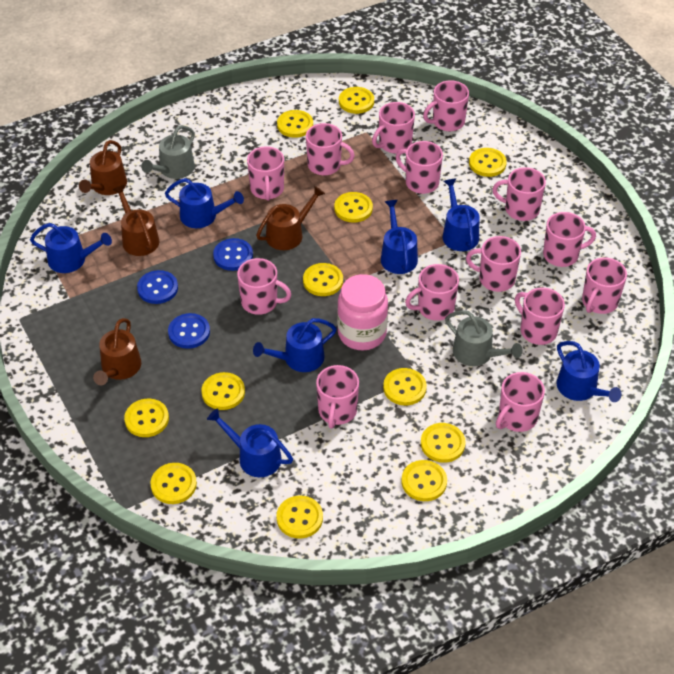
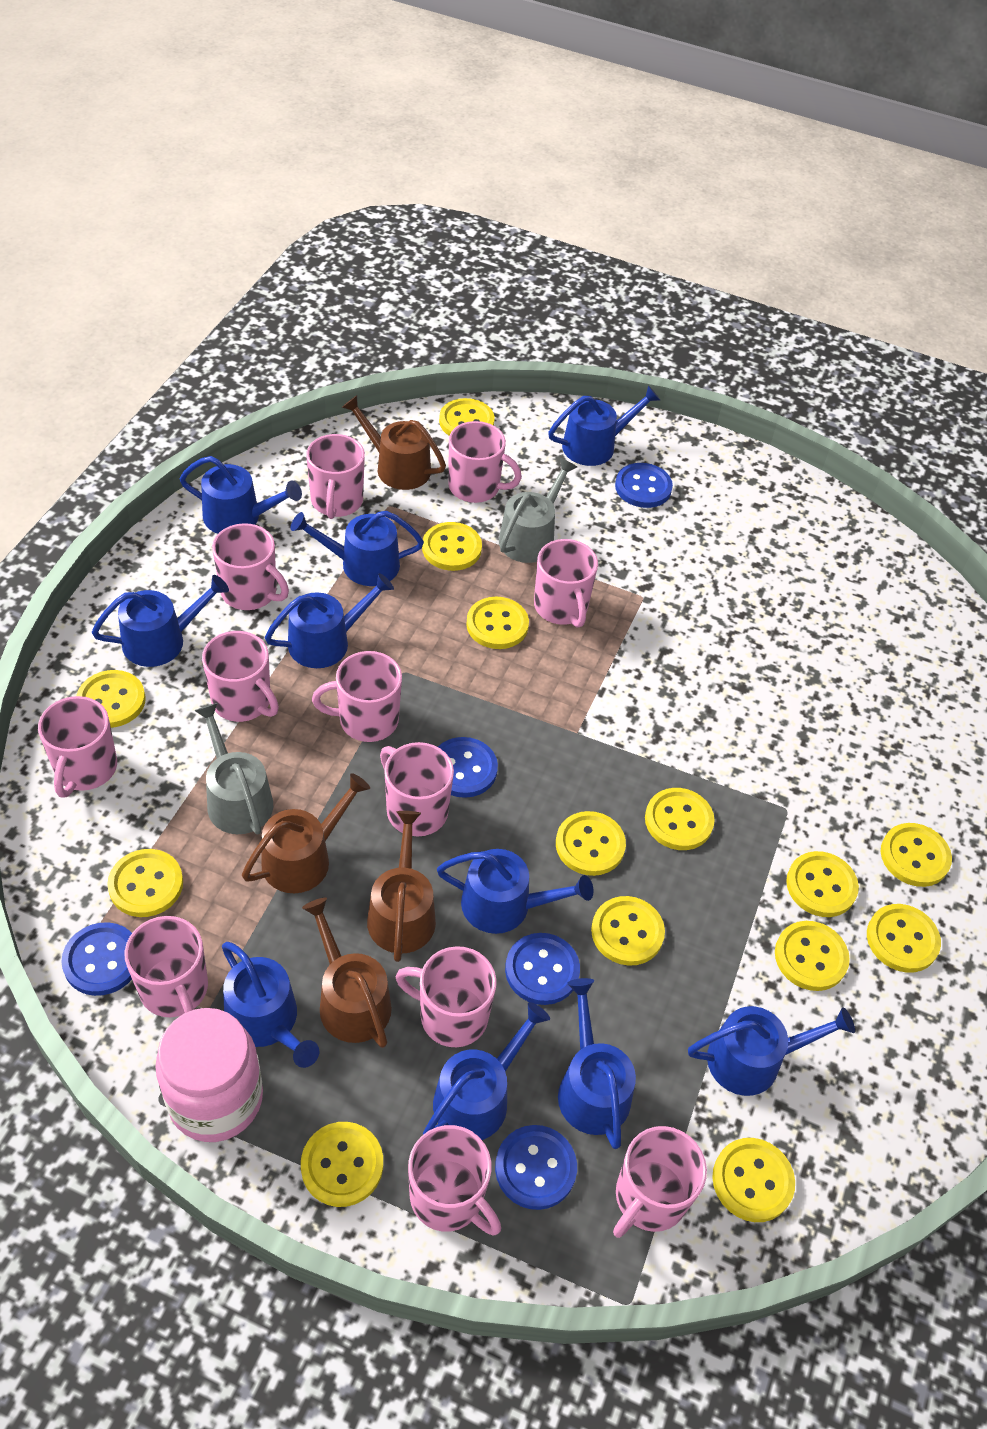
blue button: [137,270,178,304] [168,313,210,349] [213,238,253,271] = 3 -> [61,922,132,996] [438,737,498,798] [495,1125,577,1210] [505,933,580,1005] [615,463,673,508] = 5
blue watering can: [30,223,112,273] [165,178,244,228] [207,408,293,477] [253,318,337,372] [381,200,418,274] [443,178,480,251] [556,341,622,402] = 7 -> [92,575,229,667] [179,456,302,534] [222,942,319,1068] [265,573,394,668] [291,511,424,586] [423,1002,550,1140] [437,849,594,934] [548,385,660,466] [558,978,636,1149] [688,1006,855,1096] = 10
pink mug: [237,258,291,315] [247,146,284,201] [306,123,355,175] [316,365,359,428] [372,102,415,154] [396,141,443,194] [405,264,459,321] [423,80,469,131] [466,236,521,292] [492,167,546,221] [496,372,545,432] [515,288,565,345] [543,212,596,267] [582,258,627,314] = 14 -> [38,696,117,798] [125,916,208,1017] [202,631,279,722] [212,523,289,610] [306,434,365,519] [312,651,402,742] [380,742,454,837] [395,946,497,1047] [408,1125,501,1236] [448,421,522,503] [534,539,598,628] [613,1126,707,1238] = 12
yellow button: [124,398,169,437] [150,463,197,504] [202,372,245,410] [276,496,323,539] [277,110,313,138] [303,263,343,296] [334,192,373,223] [339,87,374,114] [383,368,427,406] [402,460,447,501] [421,423,466,463] [469,148,507,177] = 12 -> [76,670,146,728] [107,849,183,917] [301,1122,383,1207] [422,522,482,571] [439,398,495,436] [466,597,529,649] [556,811,626,876] [591,896,665,966] [645,788,715,850] [712,1138,795,1222] [775,921,850,991] [786,851,859,917] [867,904,941,973] [881,823,952,887] = 14

